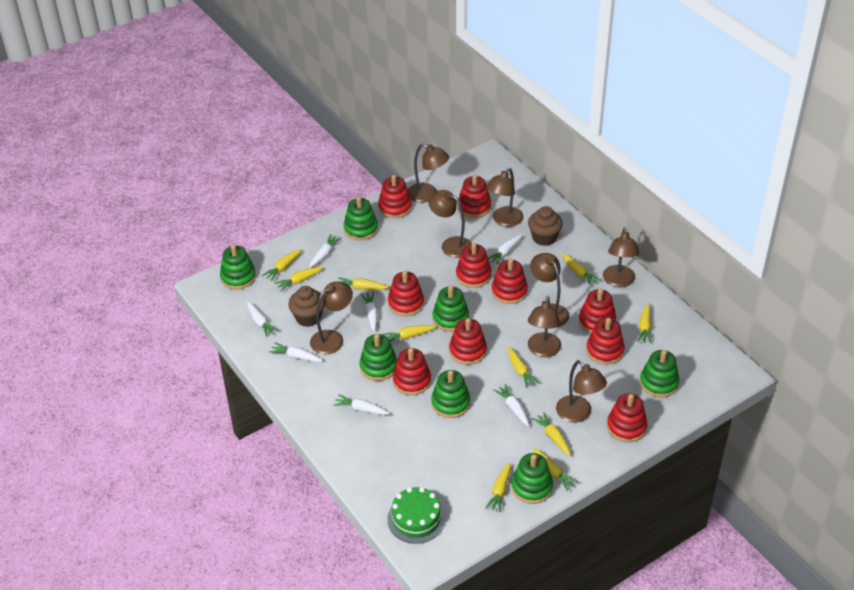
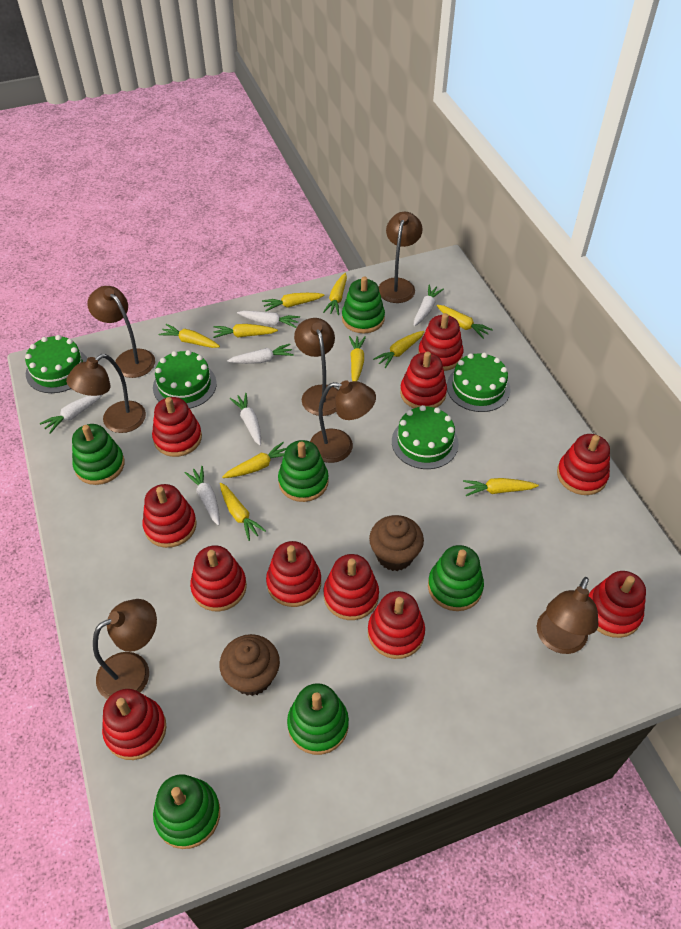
brown lamp: [310,281,353,355] [408,144,449,203] [428,190,472,258] [486,168,523,227] [528,296,561,357] [530,253,569,327] [556,360,607,423] [603,227,640,287] = 8 -> [66,354,146,433] [87,286,155,378] [93,599,157,699] [294,318,338,416] [310,380,376,463] [379,212,423,303] [537,577,598,654] = 7
green cake: [387,487,446,544] = 1 -> [25,335,87,393] [153,350,217,408] [392,405,459,469] [447,353,510,412] = 4
green stacking toy: [220,245,256,290] [344,197,378,241] [359,334,397,381] [431,370,470,418] [433,286,469,332] [511,453,553,504] [640,350,679,398] = 7 -> [72,424,125,485] [153,774,220,849] [278,440,329,502] [287,683,349,755] [342,277,385,333] [428,545,484,611] = 6
red stacking toy: [378,175,412,218] [388,271,424,316] [393,348,431,395] [449,318,487,365] [456,243,492,288] [458,174,491,218] [491,259,528,304] [579,289,616,333] [586,318,625,365] [607,393,647,442] = 10 -> [102,689,166,760] [143,484,197,548] [152,397,202,457] [190,545,247,611] [266,541,321,607] [324,554,379,620] [368,591,425,659] [400,352,447,408] [418,313,463,371] [557,434,610,495] [589,571,646,638] = 11
white carrot: [247,301,279,337] [269,342,323,362] [309,234,342,268] [333,394,390,415] [361,292,378,332] [488,234,522,265] [493,384,529,426] = 7 -> [40,395,102,434] [185,466,220,526] [227,344,294,364] [230,393,261,446] [237,311,300,328] [414,285,444,326] = 6

